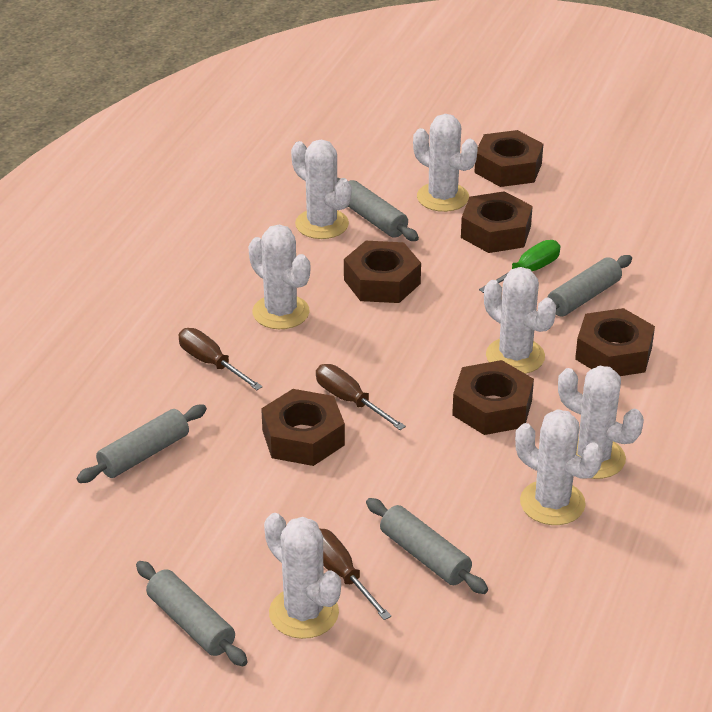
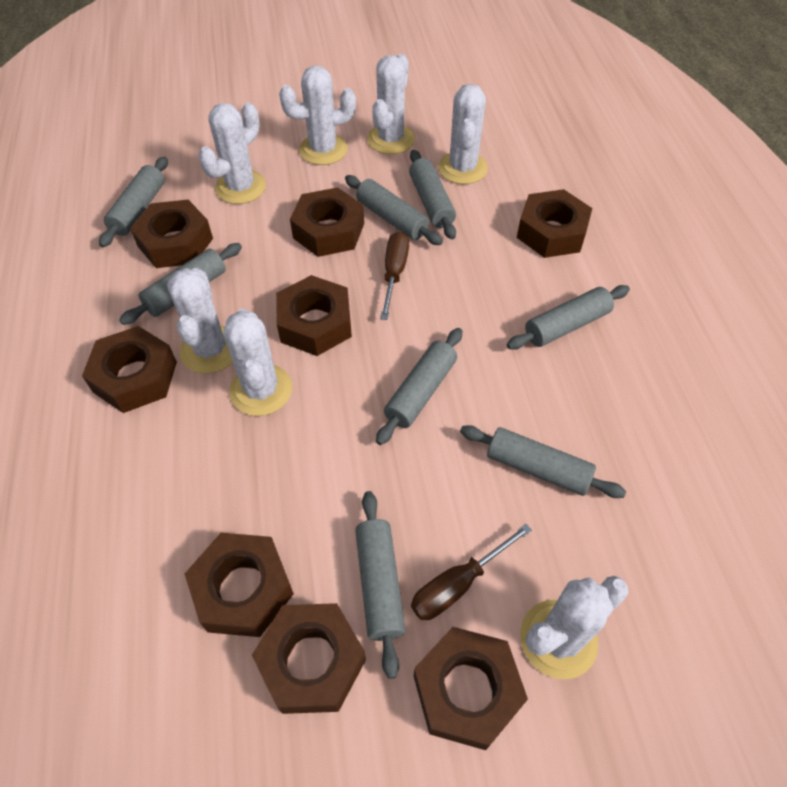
brown nut: [261,389,345,466] [344,241,421,303] [452,360,534,435] [461,191,533,253] [474,130,543,187] [575,308,655,376] = 6 -> [82,326,177,413] [130,200,213,268] [185,533,294,637] [252,603,366,714] [276,275,352,356] [290,187,364,257] [414,627,528,750] [517,189,592,258] = 8
brown screwdriver: [178,328,262,390] [316,364,406,430] [319,528,391,620] = 3 -> [380,231,409,320] [411,524,532,620] = 2
green screwdriver: [479,240,560,293] = 1 -> none = 0
grey rolling pin: [77,405,207,483] [136,561,248,666] [337,177,419,241] [366,498,488,594] [537,255,632,316] = 5 -> [99,157,168,247] [119,243,242,325] [345,175,443,245] [355,491,406,679] [376,328,462,445] [409,150,456,240] [460,425,626,498] [507,285,630,350] = 8

